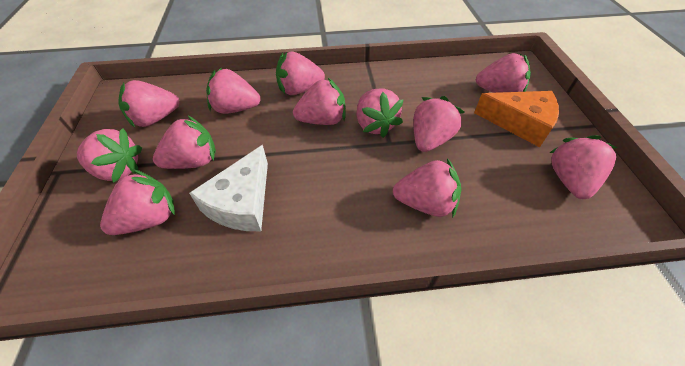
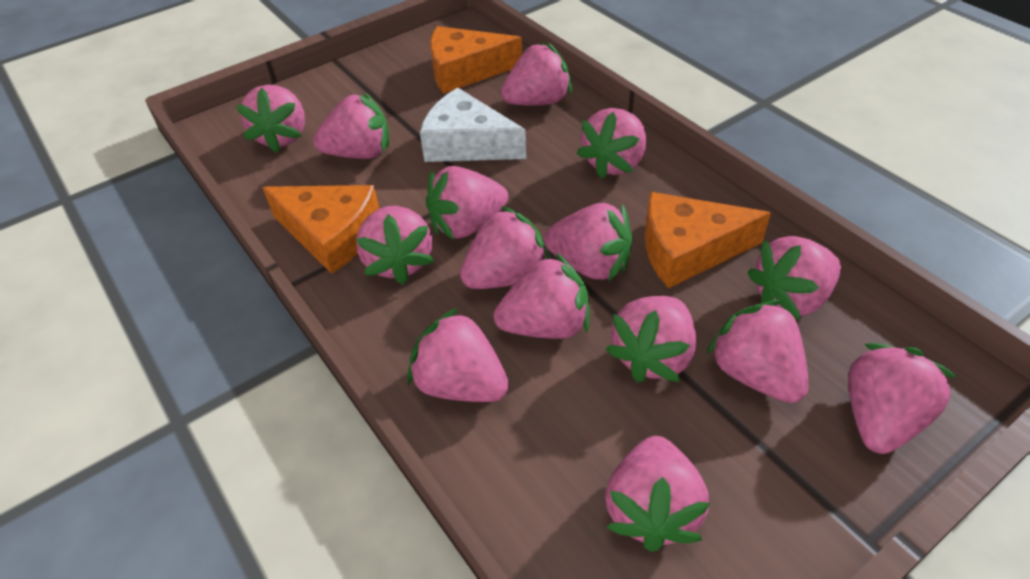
orange cheese: [474,91,559,147] = 1 -> [262,185,380,274] [430,26,522,94] [645,192,771,288] = 3
pink strawberry: [77,128,142,183] [100,169,175,235] [118,80,179,127] [153,116,216,169] [206,68,260,114] [276,52,325,95] [293,78,346,125] [357,88,404,138] [393,158,461,217] [413,96,464,152] [476,53,531,93] [550,135,618,199] = 12 -> [236,85,305,153] [313,92,390,159] [356,206,434,285] [407,307,509,402] [426,166,508,240] [460,206,549,289] [494,253,589,339] [501,42,572,106] [544,203,632,282] [577,108,646,179] [605,436,710,552] [606,296,696,383] [706,300,809,403] [747,236,841,321] [848,343,957,454] = 15

